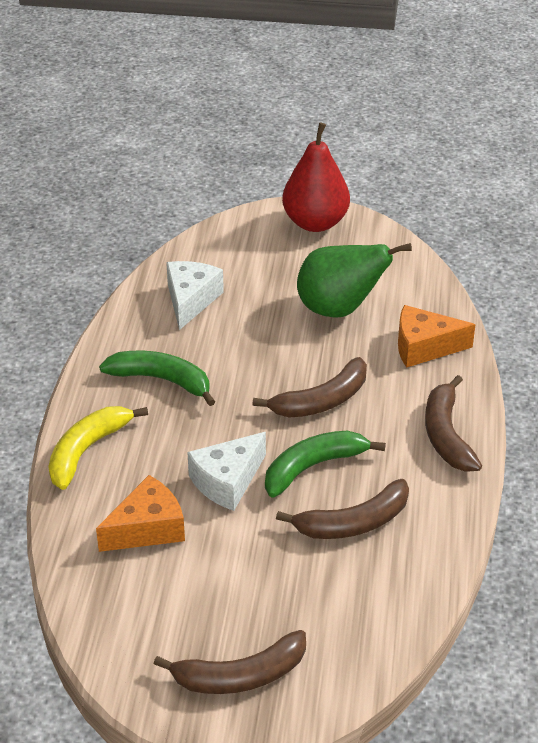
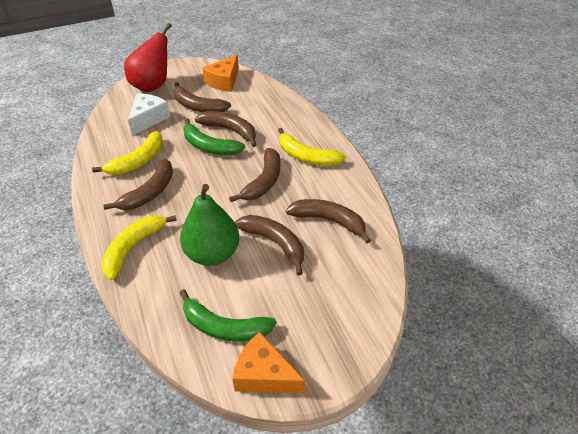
brown banana: [154,630,306,694] [252,357,367,418] [276,479,409,539] [425,375,482,471] = 4 -> [103,158,173,210] [174,82,231,112] [195,111,257,147] [229,148,280,202] [234,215,304,276] [286,199,371,243] = 6
white cheese: [166,261,224,330] [187,432,266,511] = 2 -> [128,93,170,136] = 1
yellow banana: [48,406,148,490] = 1 -> [92,131,163,175] [102,215,177,280] [278,128,346,166] = 3

